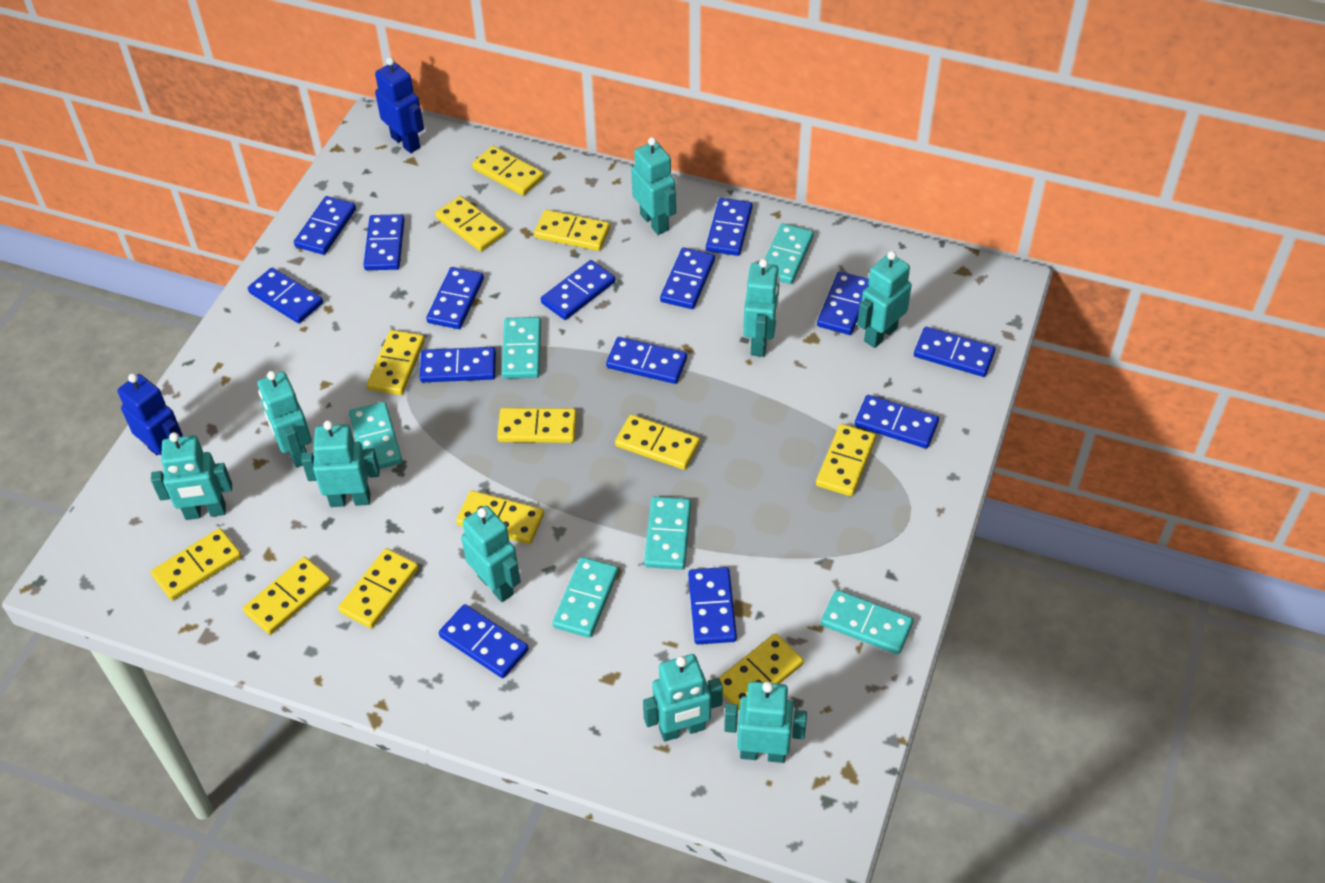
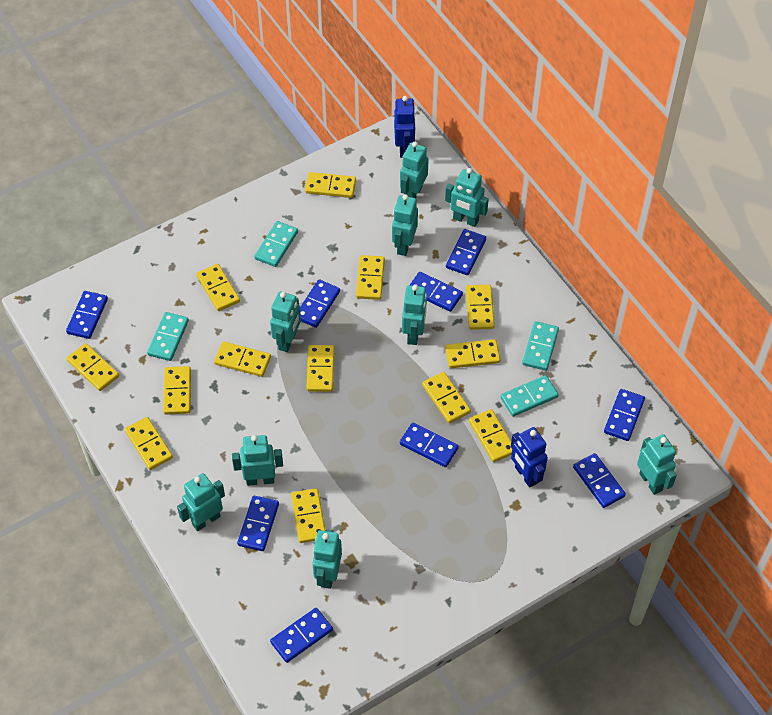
blue domino: [248,267,323,323] [294,196,356,255] [363,214,405,270] [420,347,496,382] [426,267,484,329] [439,604,529,678] [541,260,615,320] [606,337,687,384] [660,247,715,309] [688,567,737,644] [706,198,752,256] [817,271,869,335] [855,395,939,448] [914,327,996,377] = 14 -> [66,291,108,339] [237,496,279,551] [270,608,333,663] [300,279,340,328] [400,423,459,467] [410,272,463,312] [446,229,486,275] [573,453,626,508] [604,389,645,441] = 9
turquoise domino: [349,402,402,469] [502,317,541,379] [552,557,618,638] [644,497,691,570] [765,223,814,284] [821,590,913,654] = 6 -> [147,312,189,361] [254,221,298,267] [501,375,559,417] [522,321,559,371] = 4
yellow domino: [151,528,242,601] [243,557,332,635] [338,548,419,628] [367,330,425,395] [435,196,506,251] [456,490,544,544] [472,146,544,196] [497,408,577,443] [534,210,610,251] [615,414,700,470] [719,633,804,711] [816,424,876,496] = 12 -> [67,343,119,391] [125,417,173,470] [163,366,191,415] [196,264,240,311] [214,342,271,377] [291,488,326,543] [305,172,356,198] [307,345,334,392] [356,255,385,300] [422,372,471,423] [445,339,500,368] [466,285,495,330] [469,409,512,462] = 13

